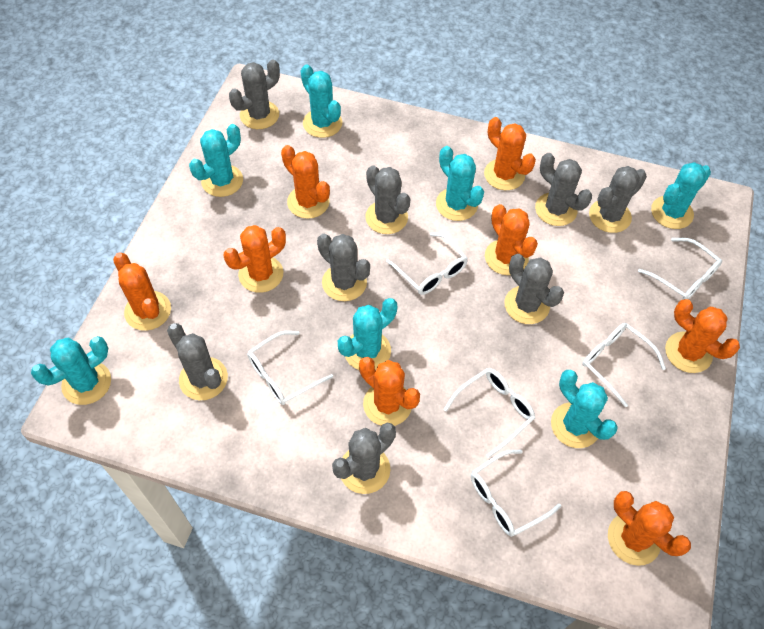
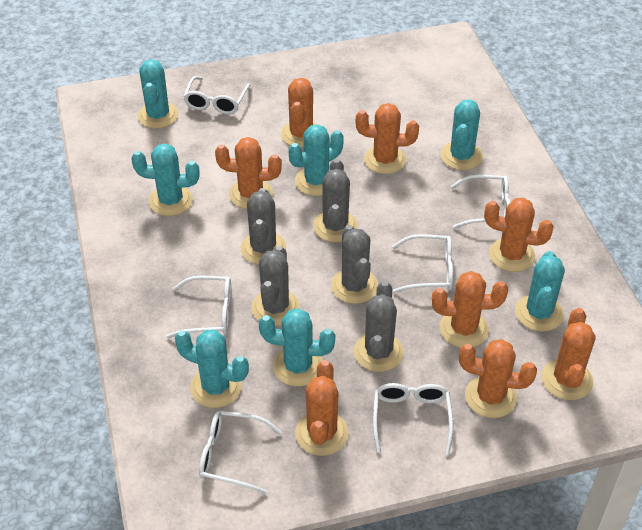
grey cactus: [167,323,228,400] [229,59,280,129] [317,234,370,301] [332,423,396,494] [365,165,410,234] [504,254,564,324] [535,153,592,226] [589,166,647,233] = 8 -> [240,188,287,264] [251,246,300,326] [313,159,358,242] [331,225,378,304] [354,281,404,372] = 5

